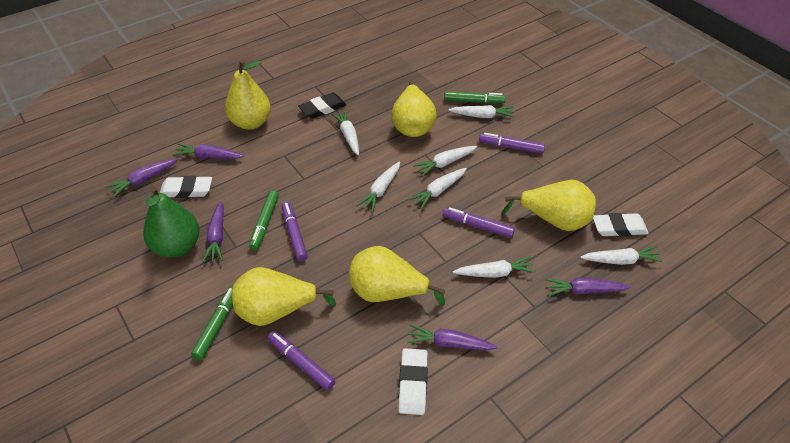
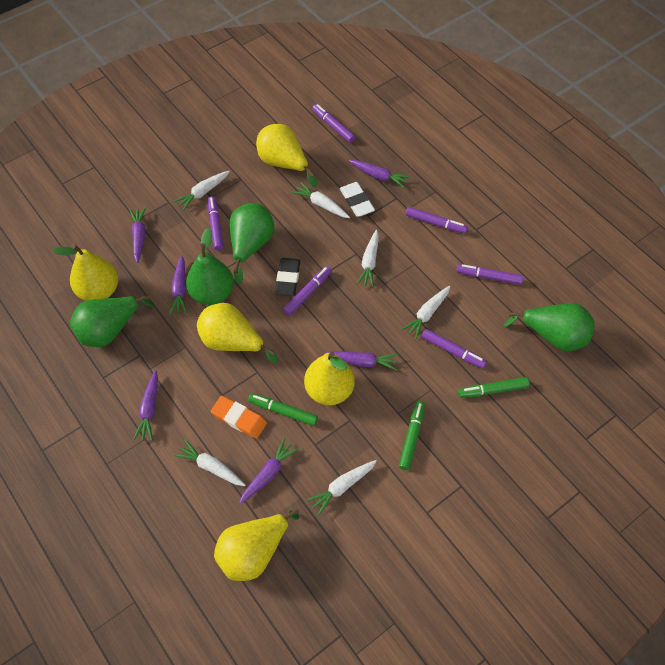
green pear: [143,187,199,257] = 1 -> [70,294,154,347] [186,228,234,305] [230,203,274,284] [504,303,595,351] = 4
orange eraser: none = 0 -> [211,396,267,439] = 1
purple carrot: [106,158,178,197] [172,143,244,159] [202,201,224,262] [407,324,498,351] [545,278,631,296] = 5 -> [129,207,146,263] [133,370,158,441] [169,255,187,315] [239,438,299,504] [324,351,398,370] [349,160,410,188] = 6
purple marker: [267,331,335,390] [282,202,308,261] [443,207,515,238] [479,133,545,154] = 4 -> [208,196,224,251] [283,266,332,316] [312,104,356,143] [406,207,468,234] [422,329,487,369] [456,264,523,285] = 6
white carrot: [331,110,359,155] [357,162,400,212] [409,168,467,209] [413,146,477,177] [448,105,515,118] [453,256,536,278] [580,246,663,265] = 7 -> [174,171,230,211] [174,440,246,486] [292,182,350,218] [307,460,377,515] [357,230,379,287] [402,286,450,339] = 6
white eraser: [160,176,212,198] [398,348,428,415] [593,213,649,236] = 3 -> [340,182,375,217] = 1

